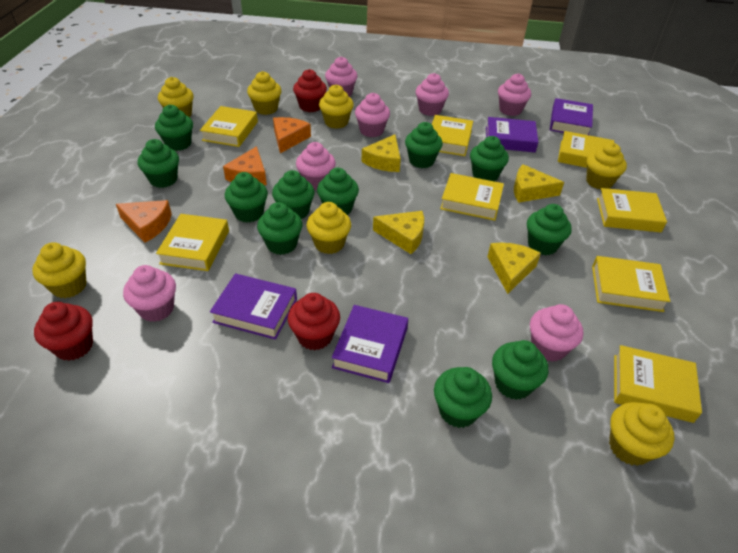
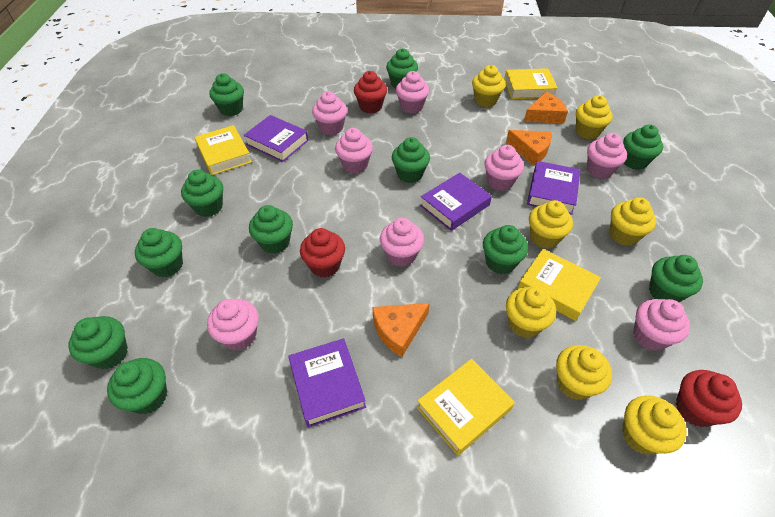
pink cupcake: [123,265,176,322] [296,142,336,190] [325,56,357,97] [355,93,390,137] [416,73,449,116] [498,73,531,116] [530,304,583,362] = 7 -> [207,299,259,350] [312,91,347,135] [335,128,373,173] [380,218,424,267] [396,71,429,114] [484,145,524,191] [587,133,627,179] [633,299,690,351] = 8
yellow book: [156,214,229,271] [200,106,258,147] [432,115,473,156] [440,173,504,221] [558,131,614,168] [592,256,670,312] [597,188,667,232] [614,345,702,423] = 8 -> [195,125,252,175] [417,359,515,455] [504,68,558,99] [518,249,601,321] = 4
yellow cheese: [362,134,401,172] [373,211,424,254] [487,243,541,294] [514,164,564,203] = 4 -> none = 0

